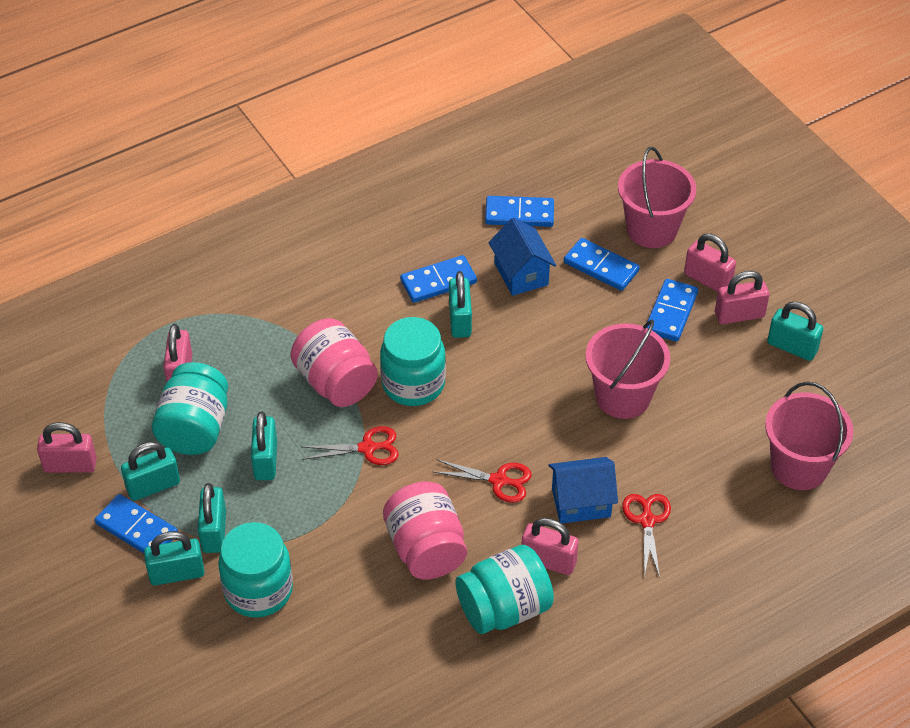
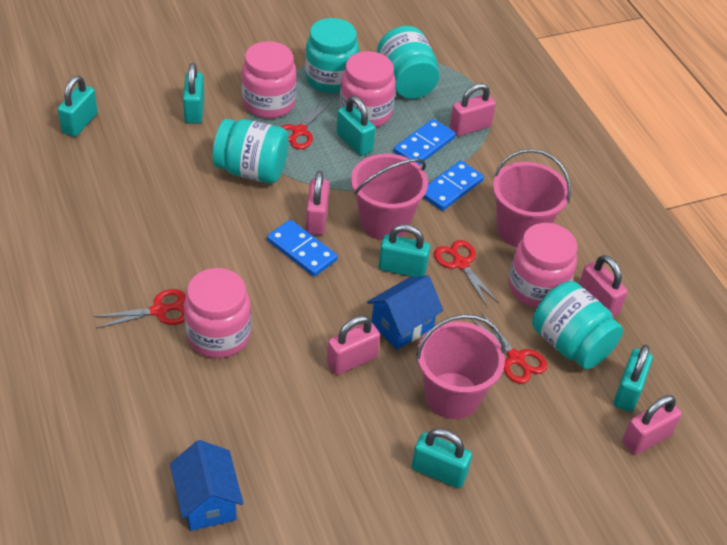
blue domino: [95,494,178,553] [400,255,477,303] [485,196,554,227] [564,238,640,291] [647,279,698,342] = 5 -> [267,220,338,277] [394,119,456,165] [423,160,484,211] = 3
pink jar: [290,318,378,407] [383,482,467,579] = 2 -> [184,268,251,358] [242,41,297,118] [340,51,396,127] [509,223,577,308] = 4
red scissors: [302,426,399,465] [434,459,532,503] [622,494,671,578] = 3 -> [94,289,186,328] [281,99,331,150] [434,240,499,306] [472,312,547,384] = 4

